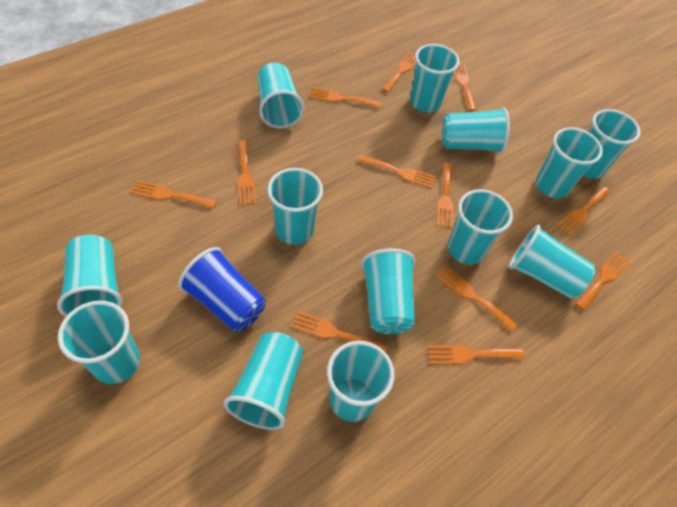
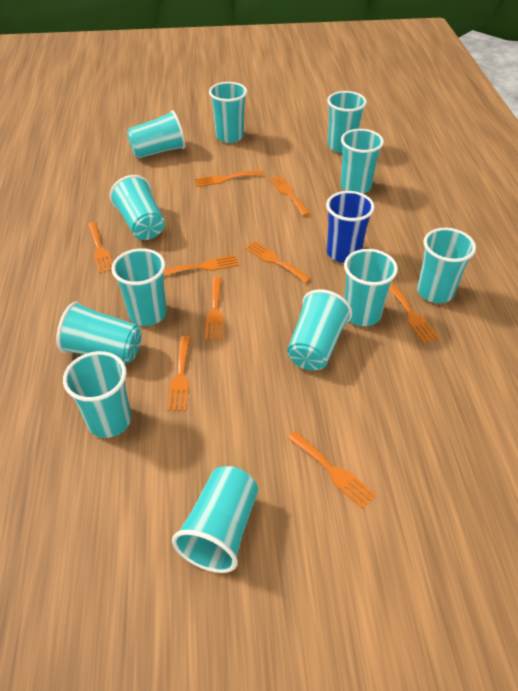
orange fork: [131,180,217,209] [238,140,256,205] [291,311,388,352] [309,87,381,108] [358,155,436,188] [382,52,416,93] [427,345,525,364] [436,163,453,228] [436,266,518,331] [454,63,476,111] [556,186,611,235] [575,251,631,311] = 12 -> [88,222,113,273] [164,255,239,276] [167,336,190,411] [195,170,263,187] [205,277,223,339] [245,241,311,283] [270,175,310,216] [288,431,376,509] [389,281,439,343] = 9
turquoise cup: [57,234,123,317] [58,301,140,384] [224,332,303,430] [257,63,304,129] [267,168,323,245] [327,341,395,422] [361,248,415,334] [410,44,460,112] [442,107,510,153] [448,189,513,264] [509,225,595,299] [536,127,603,198] [583,109,641,179] = 13 -> [56,302,142,365] [63,351,131,438] [110,175,165,240] [112,248,167,326] [127,110,186,158] [172,466,258,573] [209,82,247,143] [287,289,352,370] [327,91,367,153] [341,129,384,194] [344,249,398,326] [417,228,476,303] = 12

